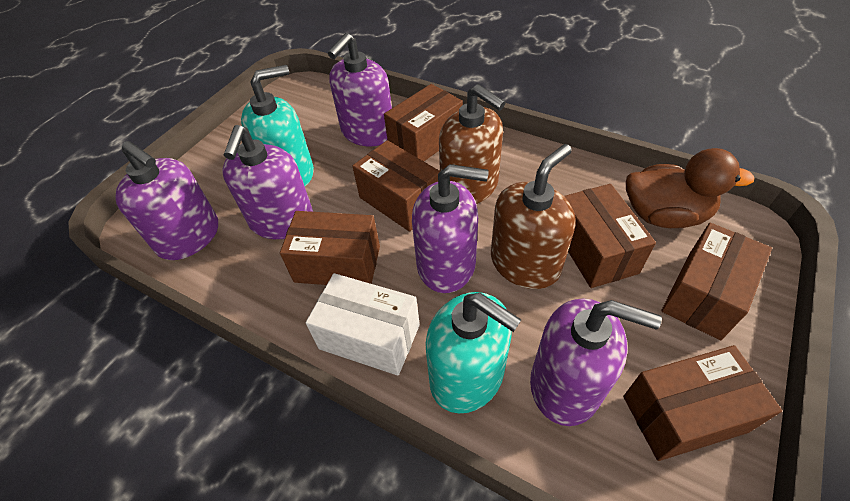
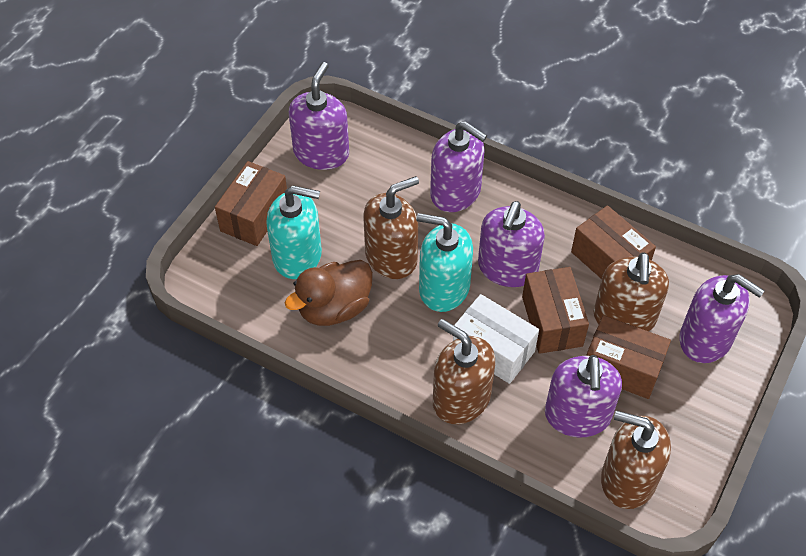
brown box: [280,211,380,285] [352,140,440,232] [384,84,463,161] [564,184,656,288] [623,345,782,461] [661,223,772,340] = 6 -> [215,161,287,246] [522,267,589,354] [571,205,656,279] [586,315,671,399] = 4
brown soap dispenser: [439,84,506,204] [491,144,576,289] = 2 -> [363,176,419,279] [433,319,495,424] [594,252,669,331] [601,410,671,509] = 4

